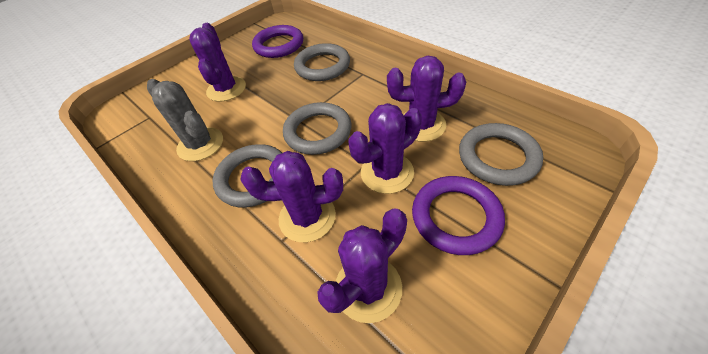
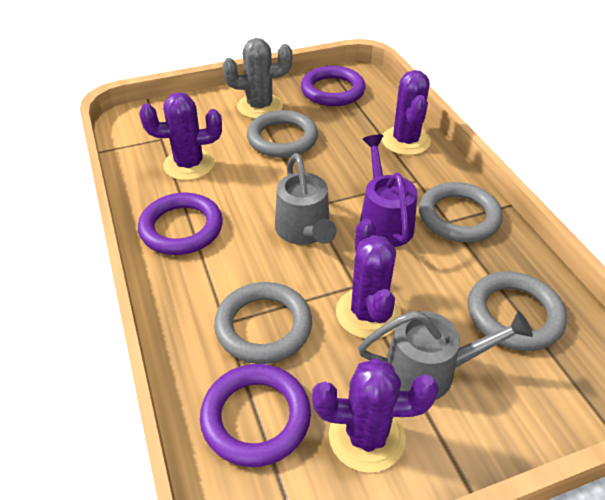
grey watering can: none = 0 -> [275,153,337,245] [358,311,533,400] = 2
purple cactus: [189,23,246,102] [240,151,343,242] [317,209,407,323] [349,103,422,194] [387,56,466,142] = 5 -> [139,92,222,180] [312,358,439,473] [336,219,401,339] [382,70,431,155] = 4
purple ring: [252,25,303,58] [412,176,505,255] = 2 -> [138,193,223,255] [200,364,311,467] [301,66,366,106] = 3
purple watering can: none = 0 -> [360,135,418,247] = 1

